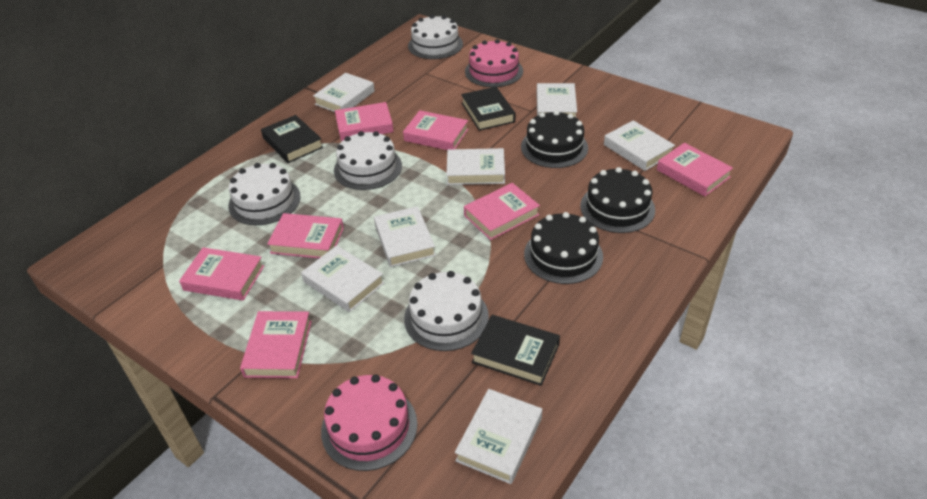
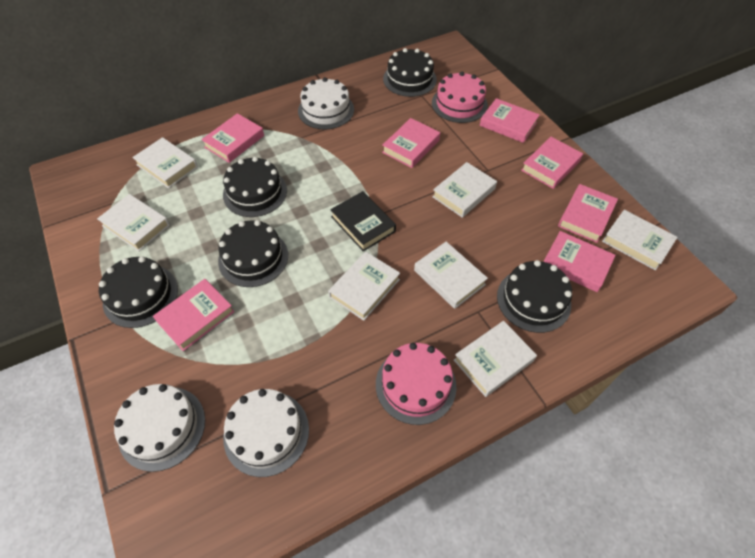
black book: [261,115,323,163] [461,87,515,131] [471,315,560,386] = 3 -> [330,191,396,251] = 1
black cake: [521,110,588,168] [524,212,603,284] [580,167,655,233] = 3 -> [99,256,178,328] [218,220,288,287] [223,157,287,217] [383,48,437,97] [497,260,572,333] = 5
white cake: [228,163,301,225] [334,131,402,190] [404,271,489,351] [408,15,463,59] = 4 -> [114,384,205,472] [223,389,309,477] [298,77,354,129] = 3

